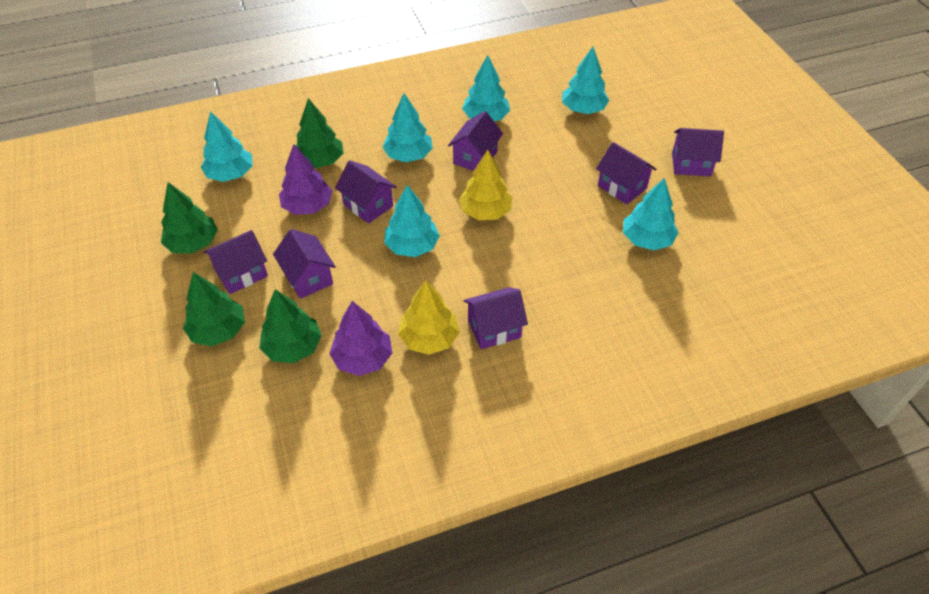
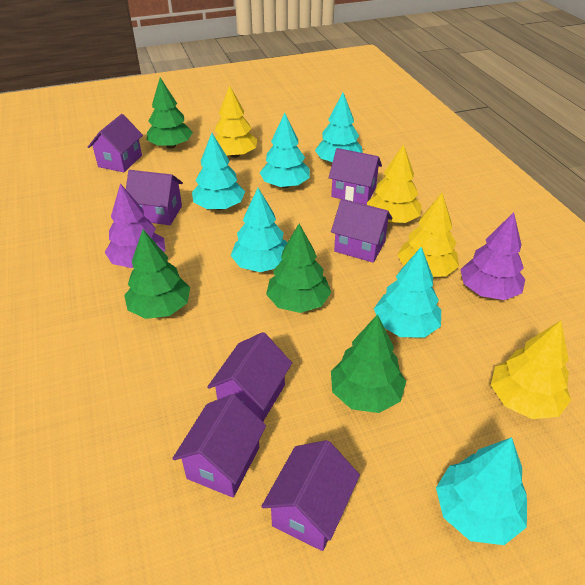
yellow tree: [398,280,460,355] [459,149,512,220] = 2 -> [215,85,257,158] [367,144,422,223] [397,193,459,277] [491,321,571,419] = 4

